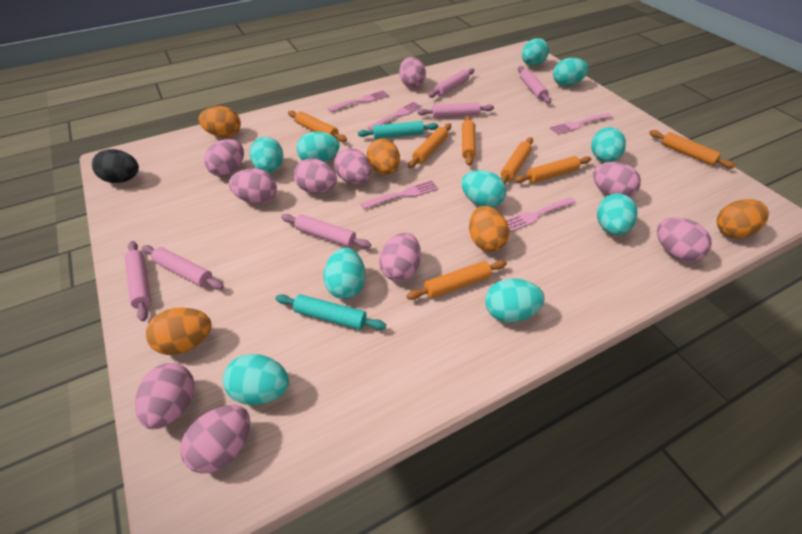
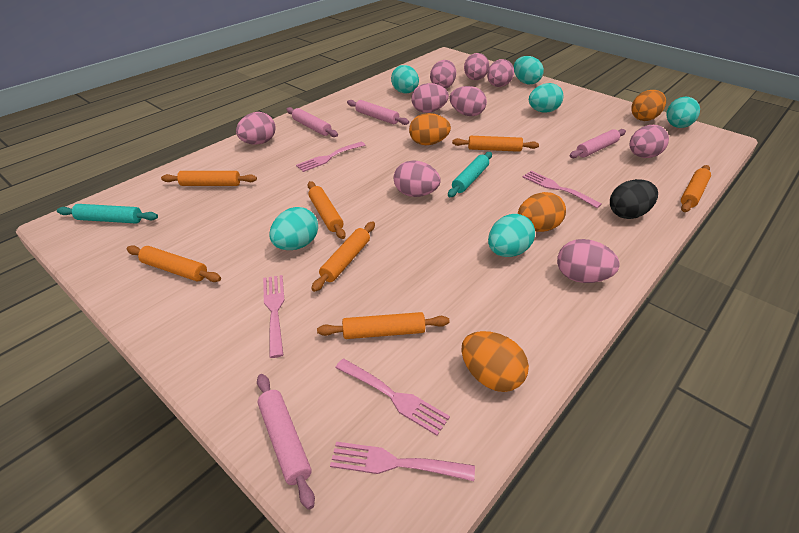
orange egg: [146,308,211,355] [199,106,241,138] [366,139,400,175] [469,206,509,252] [717,199,769,238] = 5 -> [409,113,451,145] [461,331,529,392] [517,192,566,232] [631,90,666,121] = 4
pink egg: [135,363,194,429] [180,405,250,474] [204,139,244,177] [229,168,277,204] [294,158,337,193] [334,148,371,184] [379,233,421,281] [399,57,426,88] [593,162,641,197] [657,217,712,262] = 10 -> [236,112,276,145] [394,160,441,197] [411,83,449,113] [430,60,456,89] [449,86,487,116] [464,53,489,80] [487,59,514,87] [557,239,620,283] [629,125,669,158] = 9
pink rolling pin: [125,241,151,321] [142,245,224,290] [281,214,371,248] [418,102,494,118] [428,68,475,98] [518,66,551,104] = 6 -> [257,374,315,510] [286,107,338,137] [347,100,409,125] [570,129,626,158] = 4
turquoise egg: [223,354,289,405] [250,137,283,173] [296,132,340,162] [323,248,365,299] [461,170,506,208] [485,279,545,322] [522,38,549,66] [553,58,589,86] [591,127,626,162] [597,193,638,235] = 10 -> [269,207,318,250] [391,65,419,93] [488,214,535,257] [514,56,544,85] [529,83,563,113] [666,97,700,128] = 6

